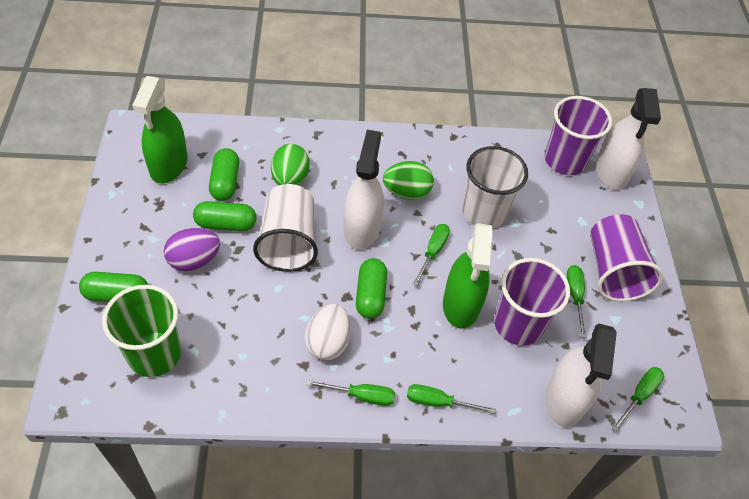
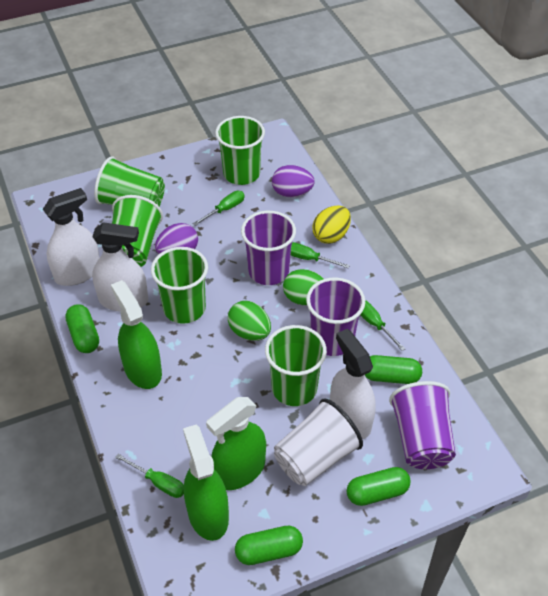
green cup: [102,285,181,377] = 1 -> [94,156,165,206] [112,195,163,267] [151,247,208,324] [215,116,265,185] [265,325,327,406] = 5
green screwdriver: [306,380,395,406] [407,384,496,414] [413,224,450,286] [567,265,586,338] [611,367,664,432] = 5 -> [115,454,184,498] [193,191,245,226] [291,242,350,268] [360,300,406,351] = 4
green spray bottle: [132,76,188,183] [443,223,493,329] = 2 -> [111,280,162,389] [183,425,229,541] [206,397,266,490] = 3
purple egg: [164,228,220,271] = 1 -> [155,223,198,254] [272,165,315,197] = 2
white cup: [253,184,318,272] [462,146,528,228] = 2 -> [274,399,363,486] = 1
white egg: [305,304,351,360] = 1 -> none = 0
yellow egg: none = 0 -> [312,205,351,244] = 1

